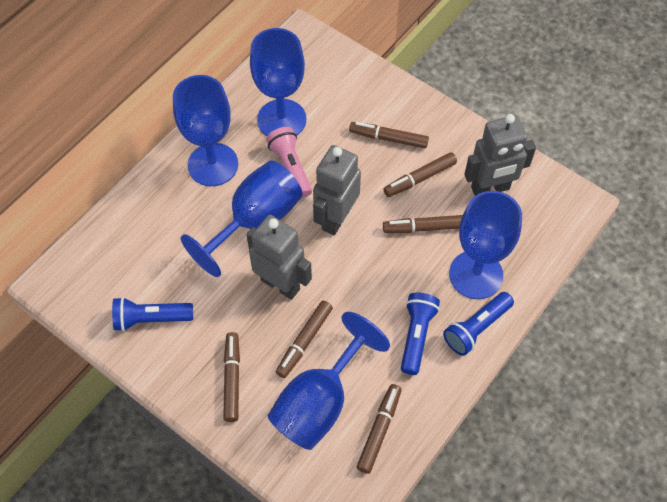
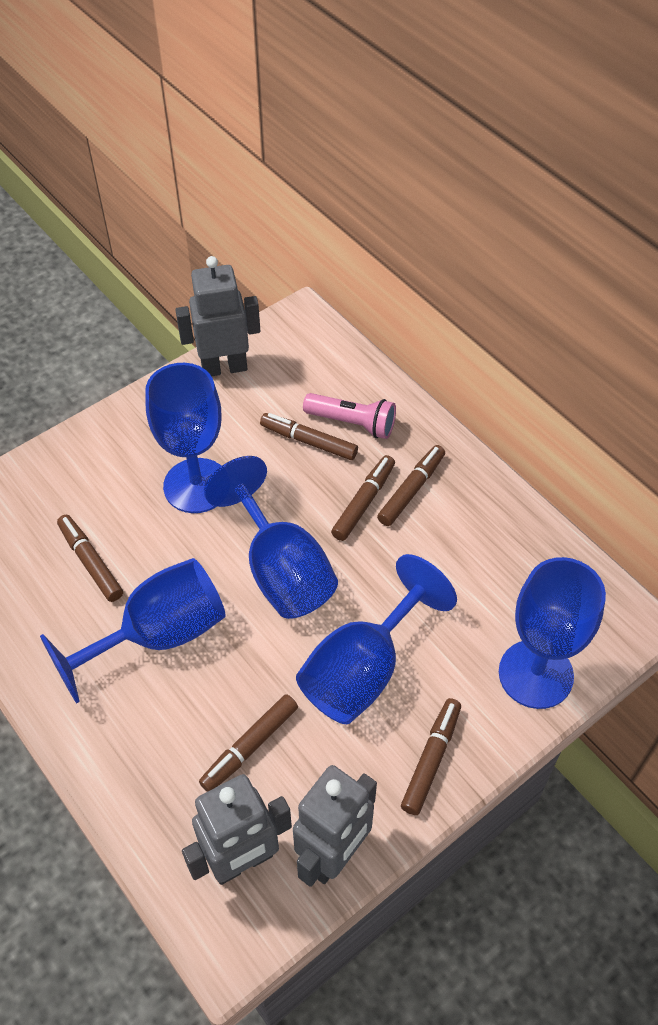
blue flashlight: [112,297,193,331] [401,292,440,375] [443,292,514,356] = 3 -> none = 0

